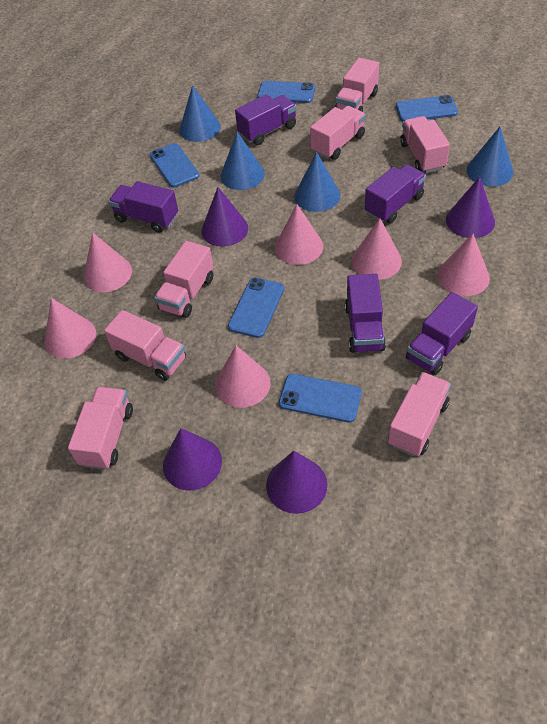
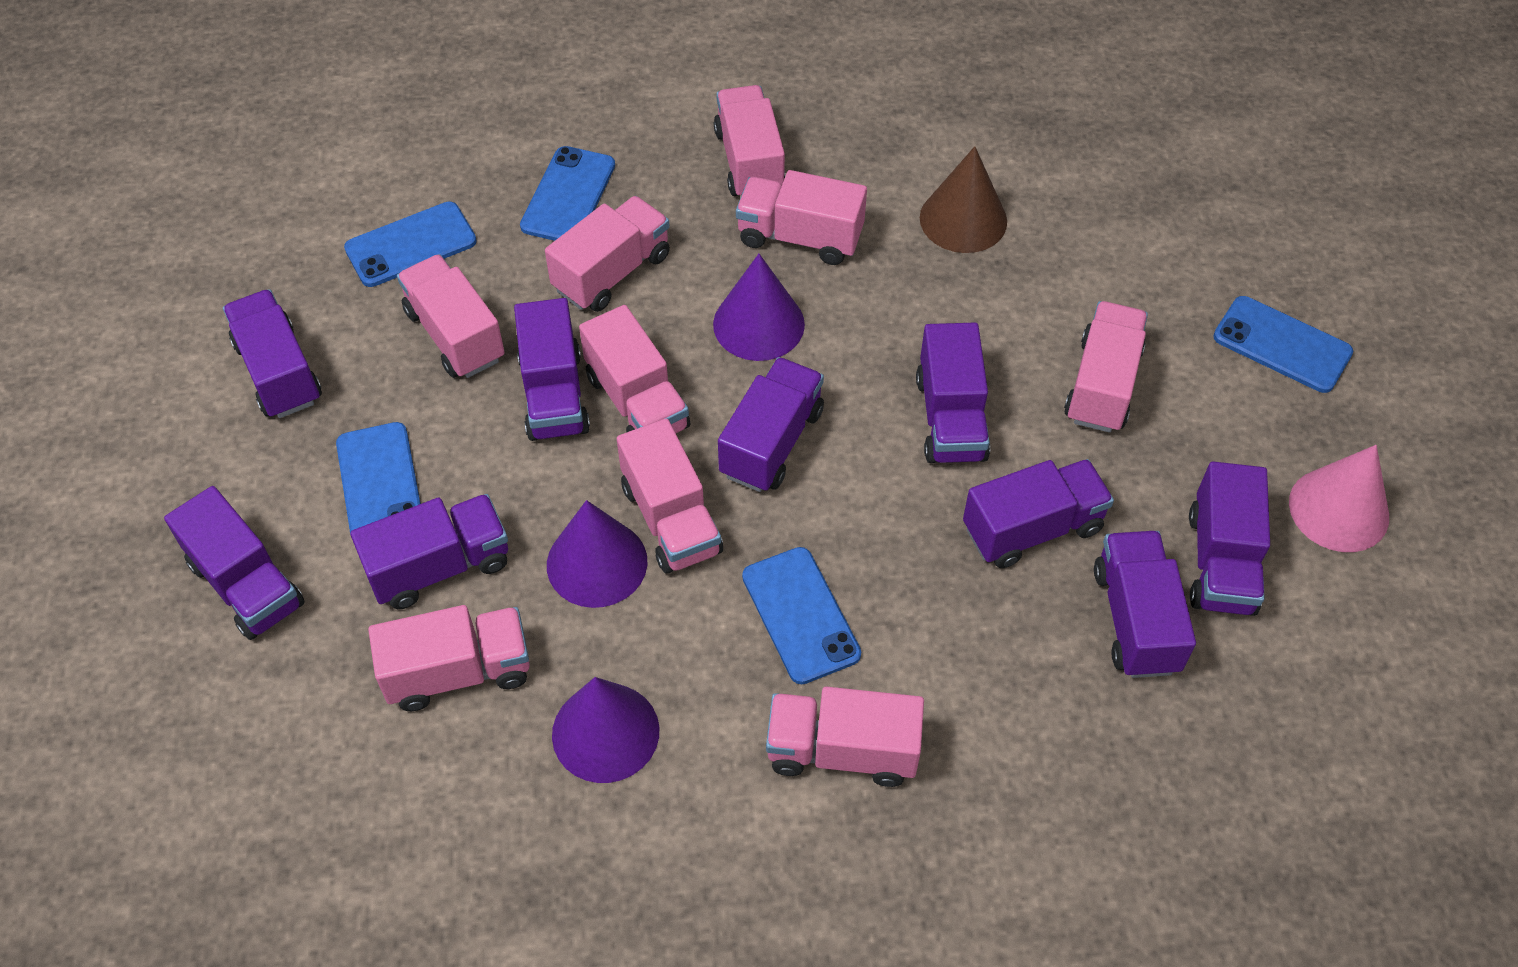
blue cone: [179,85,221,142] [220,132,265,190] [294,152,340,212] [467,127,513,187] = 4 -> none = 0
brown cone: none = 0 -> [920,146,1007,253] = 1
pink cone: [44,298,96,359] [84,232,132,292] [215,346,271,408] [275,204,323,265] [352,218,402,280] [437,234,490,296] = 6 -> [1289,445,1389,552] = 1
pink truck: [68,387,133,470] [104,310,186,381] [154,241,214,318] [310,106,366,160] [335,58,379,112] [388,372,451,456] [400,116,450,173] = 7 -> [368,605,530,711] [397,254,505,378] [545,196,670,312] [579,305,690,433] [617,418,723,574] [714,85,786,196] [736,170,867,265] [766,687,924,787] [1064,301,1148,433] = 9
purple cone: [163,428,222,491] [201,187,248,247] [266,451,327,514] [446,177,495,238] = 4 -> [547,500,647,608] [552,677,659,783] [713,254,805,361] = 3
purple truck: [109,181,178,233] [235,94,297,145] [345,274,386,353] [365,164,426,224] [406,292,478,375] = 5 -> [164,486,305,640] [223,289,322,418] [350,494,508,609] [514,298,590,441] [718,357,824,492] [916,323,990,463] [963,459,1114,568] [1094,531,1196,678] [1189,462,1270,616] = 9

